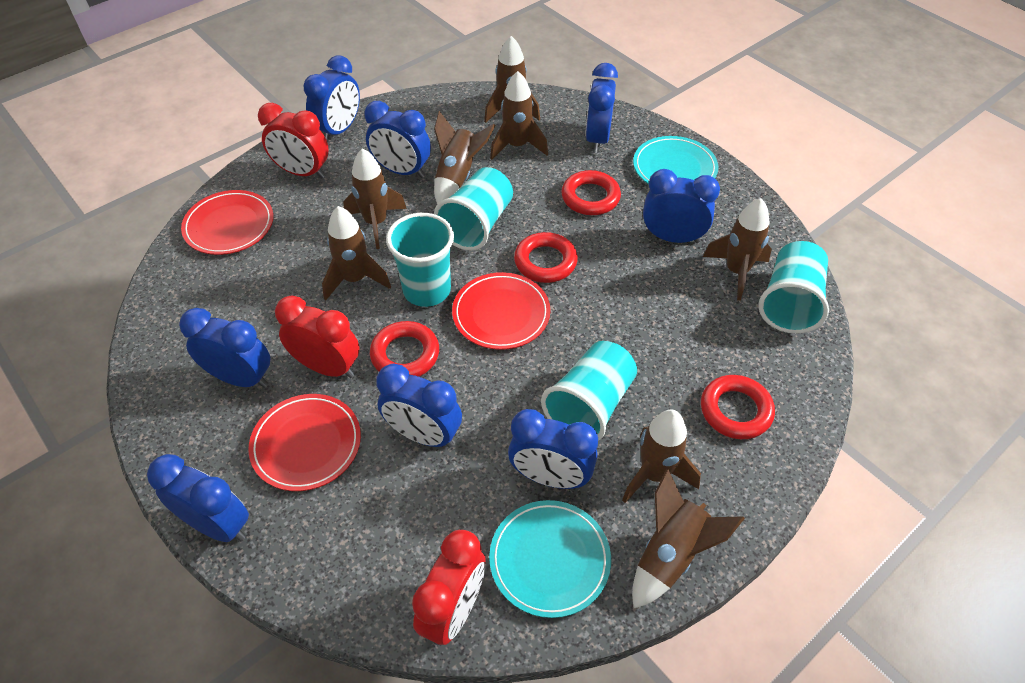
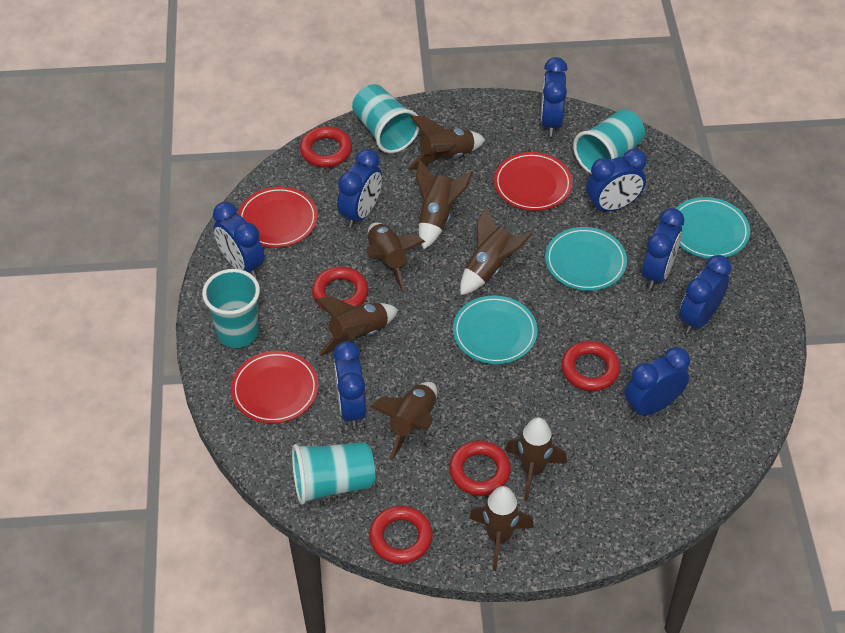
red clock: [258,103,329,178] [275,296,360,378] [412,530,486,645] = 3 -> none = 0
red ring: [370,321,439,377] [514,232,578,283] [561,170,621,215] [701,375,775,439] = 4 -> [300,126,352,168] [312,267,369,311] [369,506,433,564] [449,441,511,496] [561,341,620,391] = 5
turquoise plate: [489,500,611,618] [633,136,719,184] = 2 -> [453,295,538,364] [545,227,627,291] [676,197,750,259] = 3

